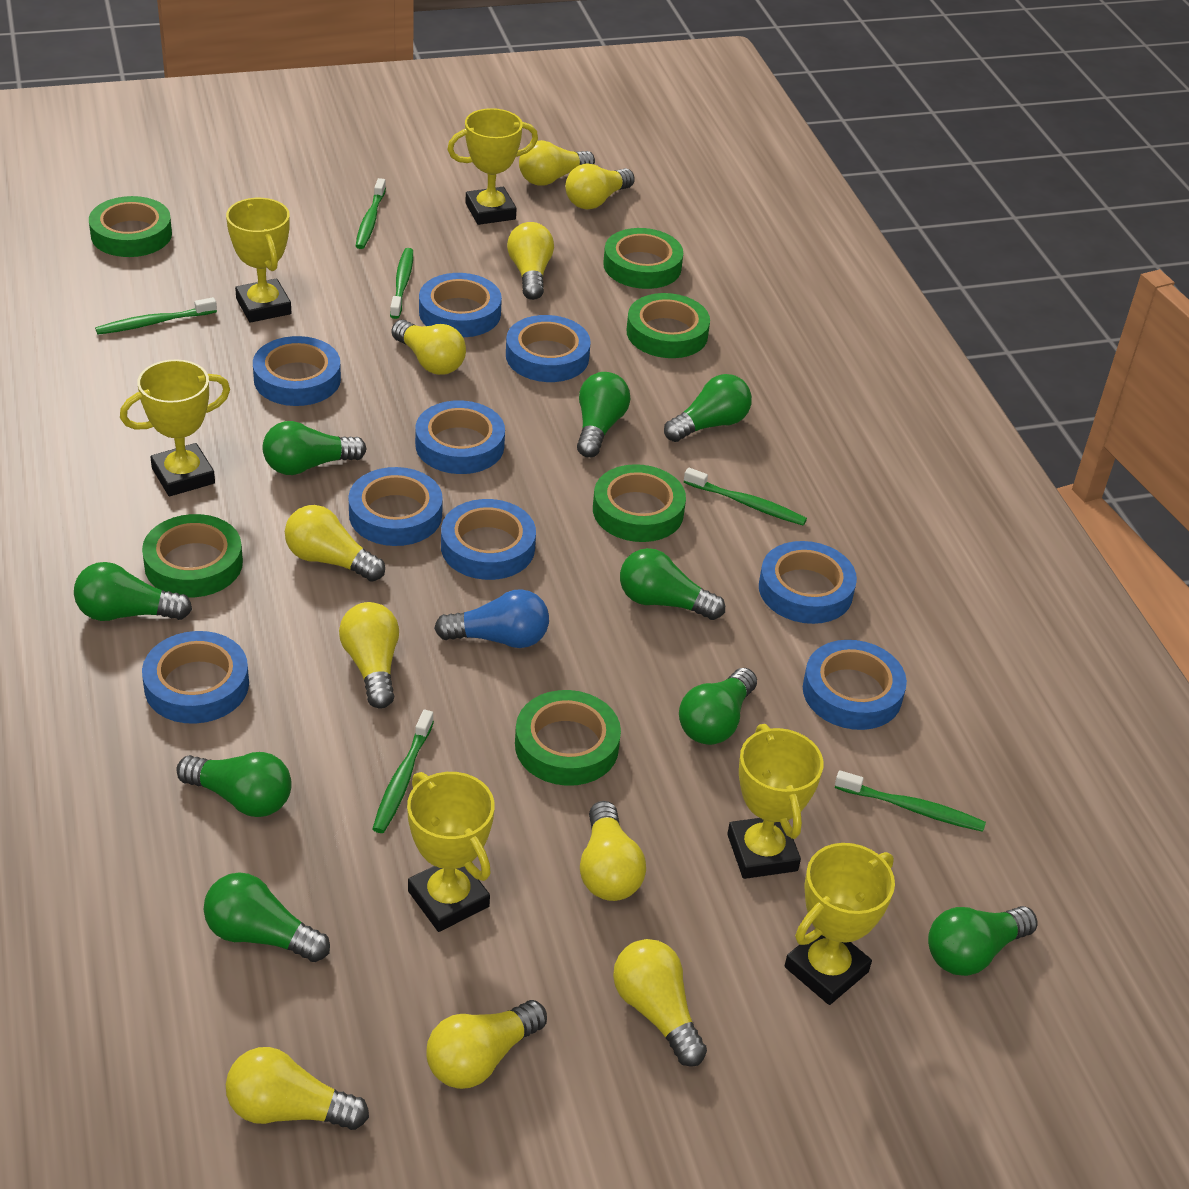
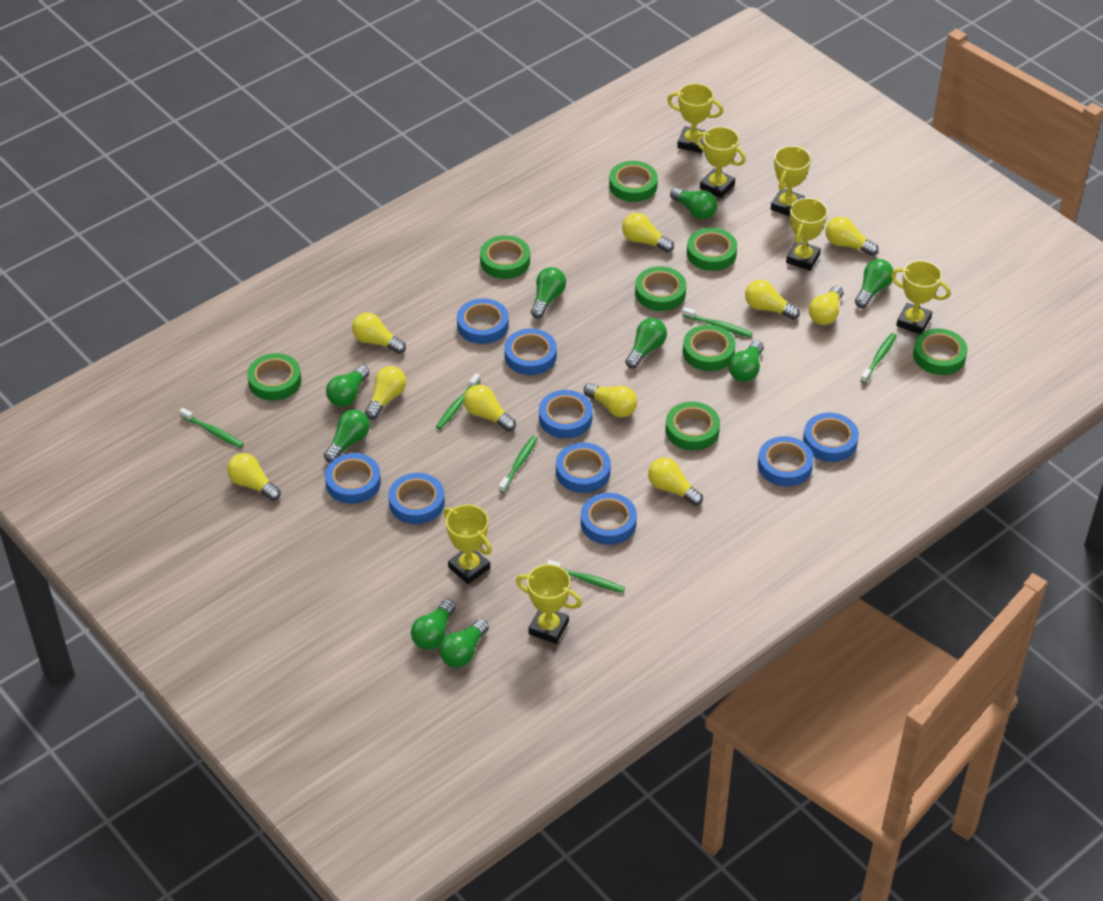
blue light bulb: [434,589,549,648] = 1 -> none = 0
green tape: [89,196,172,257] [142,514,243,597] [515,690,621,786] [593,464,686,542] [603,228,683,289] [626,293,710,358] = 6 -> [247,353,302,401] [480,235,530,279] [609,161,658,202] [635,266,686,311] [665,402,720,451] [683,325,736,371] [687,228,737,271] [913,328,967,375] = 8
yellow trophy: [120,359,230,496] [226,198,291,323] [407,772,494,932] [447,108,538,225] [727,724,824,879] [785,843,895,1005] = 6 -> [444,504,492,584] [516,564,582,644] [667,83,723,153] [695,127,746,198] [771,146,811,216] [786,198,828,271] [891,260,951,334] = 7

